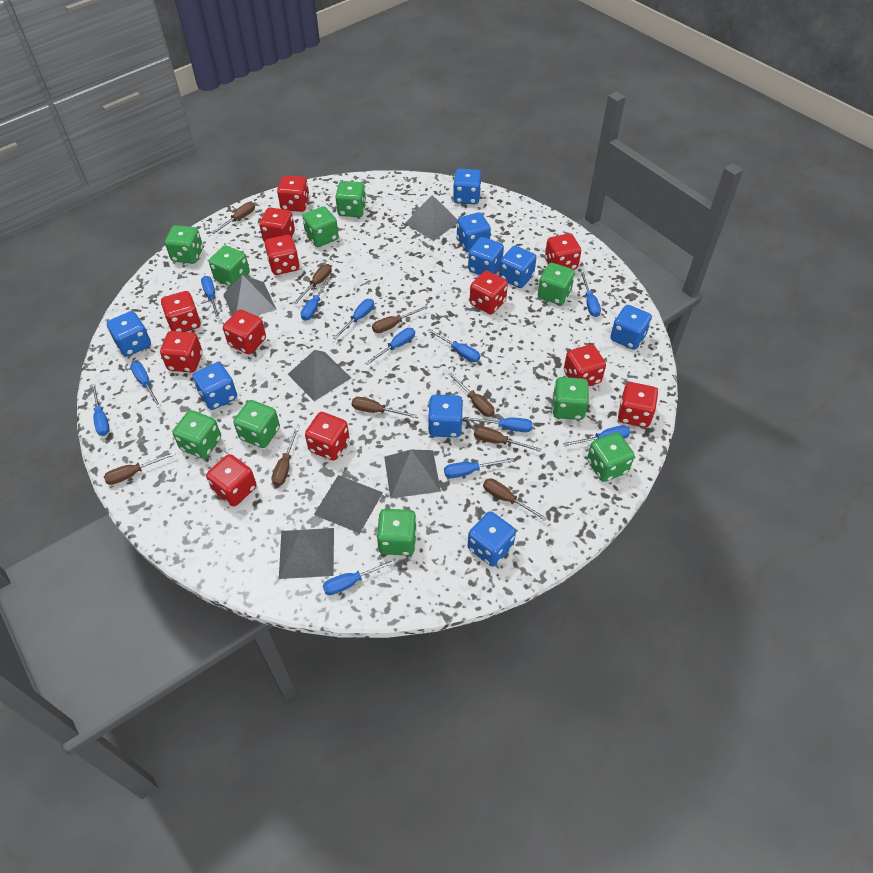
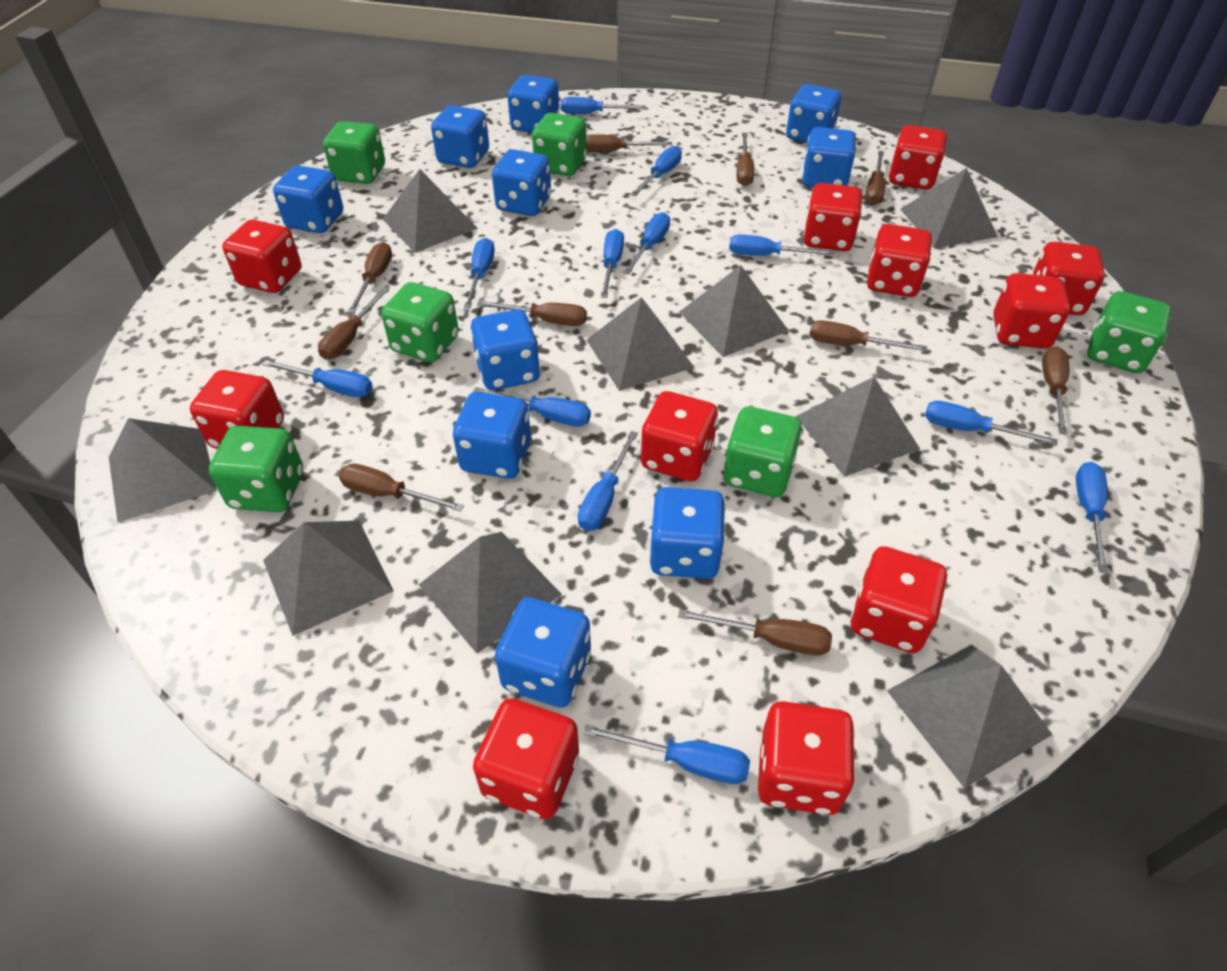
blue dice: [107,311,151,357] [192,362,237,410] [428,395,463,437] [453,169,481,204] [457,212,491,252] [468,237,504,275] [468,511,516,567] [499,246,536,288] [610,305,652,350] = 9 -> [273,165,343,233] [431,105,489,168] [453,392,531,479] [470,309,540,390] [492,149,551,216] [495,597,591,708] [507,75,560,133] [649,487,725,579] [786,84,841,143] [802,127,856,188] = 10
brown screwdriver: [104,452,176,485] [211,202,255,234] [271,427,299,486] [294,264,331,304] [352,397,417,418] [372,306,428,333] [448,373,495,417] [474,426,541,452] [483,478,547,521] = 9 -> [318,287,390,360] [338,464,464,512] [348,242,392,313] [477,301,587,326] [586,134,672,152] [678,609,832,656] [737,133,754,186] [809,320,927,351] [865,151,885,206] [1042,346,1069,435] = 10
green dice: [165,225,203,264] [173,410,221,459] [209,245,250,287] [233,400,280,448] [302,206,339,247] [335,181,366,217] [377,509,416,556] [538,263,575,305] [552,377,589,420] [587,432,635,482] = 10 -> [209,426,303,512] [323,121,385,184] [381,282,459,362] [532,113,587,176] [723,406,802,497] [1087,291,1171,373] = 6
grey pyramid: [223,275,277,316] [279,528,334,579] [288,350,351,401] [314,475,383,533] [384,450,441,499] [405,195,458,241] = 6 -> [109,418,217,522] [263,521,394,636] [382,169,478,253] [419,532,562,653] [587,297,695,391] [680,265,789,357] [795,377,920,477] [887,644,1053,788] [900,168,998,248] = 9
red dice: [160,331,202,373] [161,291,201,332] [206,454,257,506] [223,309,266,354] [259,207,295,242] [265,235,299,275] [277,176,310,212] [305,412,350,460] [470,270,508,314] [545,233,581,270] [564,344,606,386] [618,382,658,428] = 12 -> [190,370,284,449] [222,220,301,293] [473,698,579,819] [641,391,718,482] [758,701,855,815] [803,183,862,251] [851,546,947,653] [867,224,932,297] [889,125,947,190] [993,273,1070,349] [1032,241,1105,315] = 11

